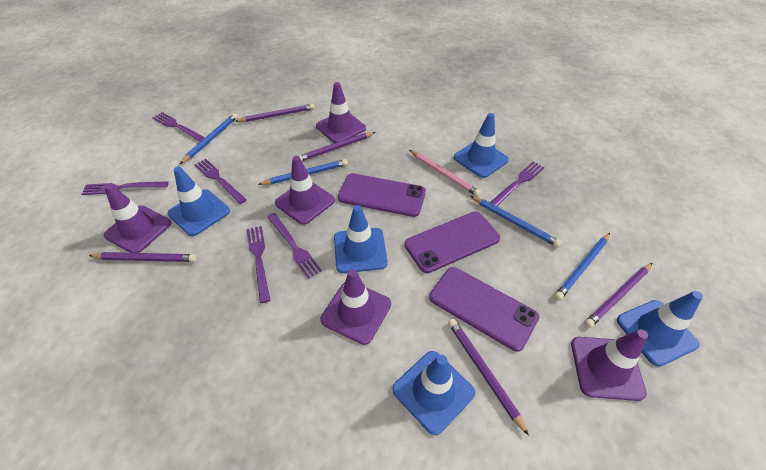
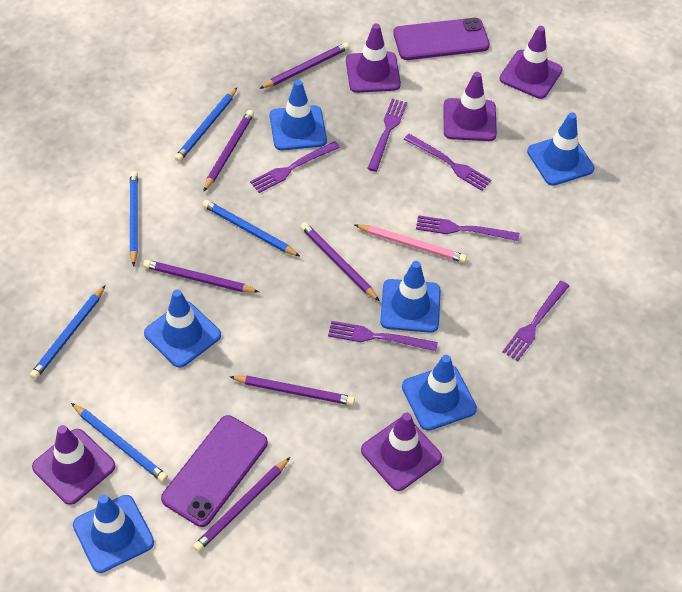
blue pencil: [180,113,238,164] [258,159,348,185] [471,196,561,247] [555,233,610,300] = 4 -> [30,285,105,379] [71,403,168,482] [130,171,138,267] [175,88,237,162] [202,200,300,256] = 5
blue traffic cone: [168,166,230,236] [334,205,388,273] [392,351,475,435] [454,113,509,178] [617,291,703,367] = 5 -> [73,495,154,573] [144,289,221,368] [270,80,327,150] [380,261,441,333] [402,355,477,431] [527,112,594,186] = 6
purple pencil: [89,252,197,262] [235,104,315,122] [299,132,375,161] [448,319,529,436] [584,263,652,328] = 5 -> [143,260,259,293] [193,457,290,552] [203,110,254,192] [229,376,355,405] [259,42,349,89] [301,222,379,301] = 6
purple phone: [338,173,426,217] [405,211,500,273] [429,267,539,352] = 3 -> [161,415,268,527] [393,18,490,60] = 2

